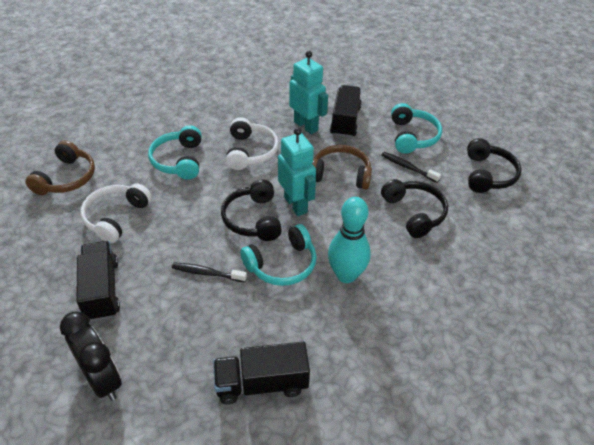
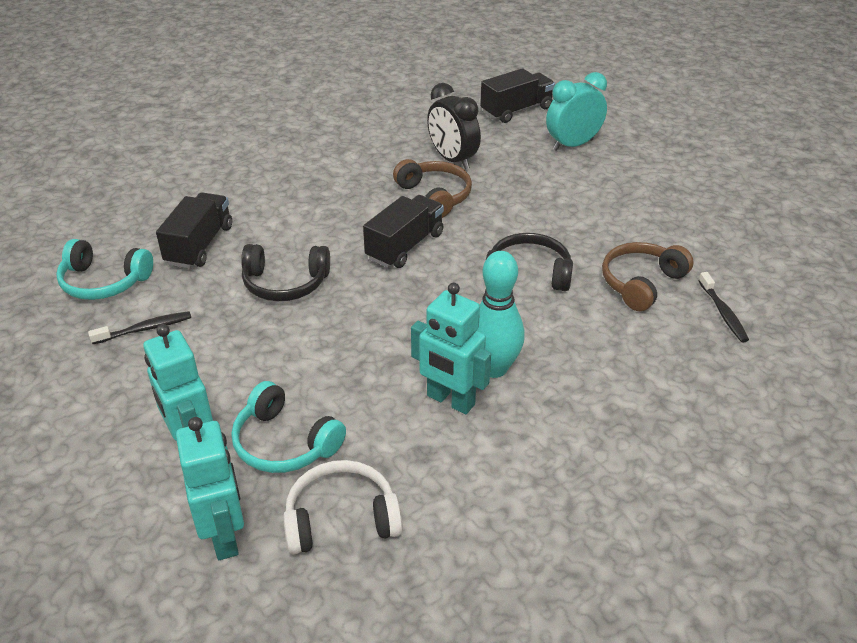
black headphones: [221,179,282,241] [381,179,448,238] [467,138,522,193] = 3 -> [241,244,330,301] [486,233,573,291] = 2
turquoise clock: none = 0 -> [546,72,607,151] = 1
turquoise headphones: [148,125,202,180] [240,224,316,286] [391,103,442,154] = 3 -> [56,239,153,300] [231,381,346,473] = 2
turquoise robot: [278,127,316,216] [289,51,328,134] = 2 -> [143,324,213,441] [176,417,244,560] [411,282,491,414] = 3
white headphones: [80,183,152,243] [226,117,279,170] = 2 -> [283,460,403,554] = 1

